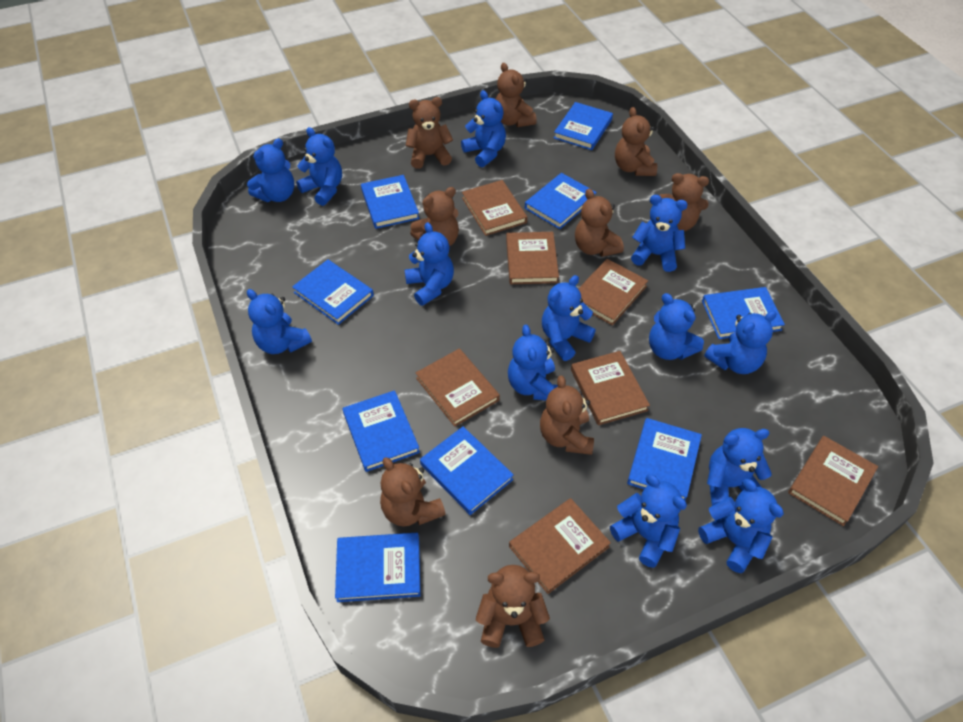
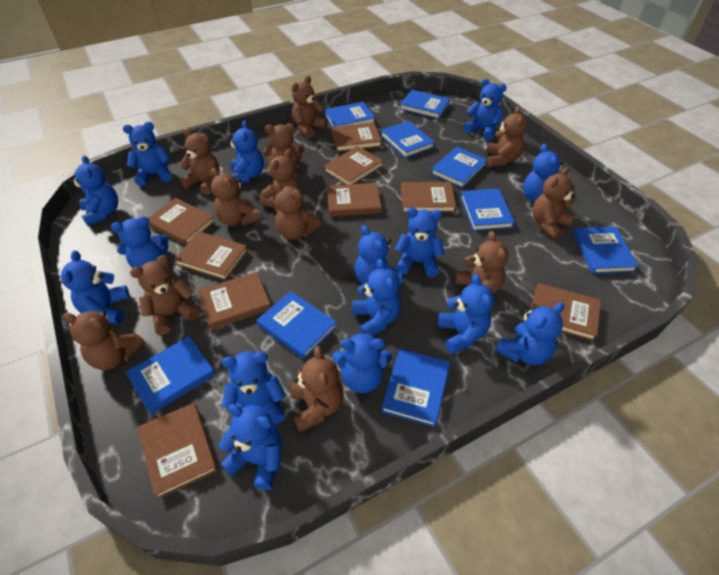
blue teddy bear: [247,138,295,202] [247,289,312,354] [296,127,342,206] [405,222,454,306] [461,90,506,167] [508,325,558,400] [542,275,596,361] [610,474,687,568] [631,195,688,272] [649,293,704,360] [698,479,784,573] [704,311,777,374] [707,428,772,506] = 13 -> [61,251,130,324] [71,155,118,226] [111,216,169,268] [123,122,172,186] [219,404,282,490] [222,351,286,426] [228,121,264,183] [333,331,392,393] [352,259,401,336] [355,225,403,284] [395,207,445,277] [438,274,494,354] [463,79,507,140] [495,302,565,365] [523,144,563,202] = 15
brown book: [416,348,500,427] [462,180,527,236] [506,232,559,284] [509,498,611,594] [571,351,650,425] [578,259,648,326] [788,436,878,526] = 7 -> [138,403,218,499] [148,198,216,245] [174,231,248,281] [198,272,271,330] [324,146,383,185] [327,183,382,217] [331,123,382,152] [401,182,456,213] [531,283,601,341] = 9
brown teddy bear: [380,457,446,527] [406,97,453,169] [410,187,459,246] [476,565,550,648] [496,63,537,127] [540,376,594,455] [575,189,624,257] [615,107,657,176] [659,173,709,231] = 9 -> [62,310,145,370] [130,255,200,335] [179,129,219,195] [211,168,261,226] [259,149,301,208] [263,123,304,170] [272,183,321,240] [291,346,344,432] [292,76,328,138] [455,231,509,294] [486,106,527,167] [532,167,575,240] = 12

